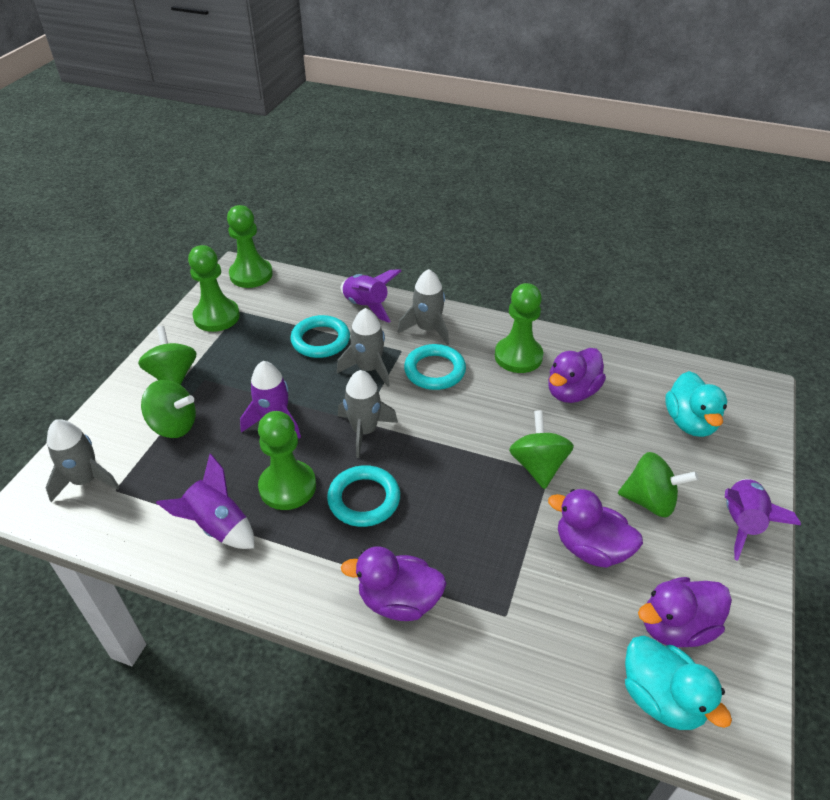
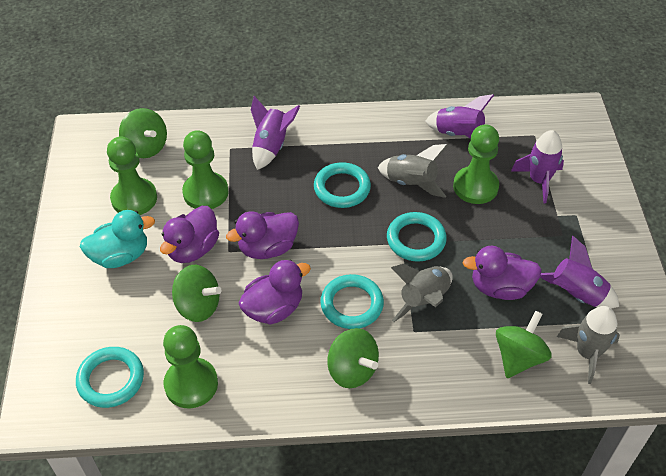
grey rocket: [45,419,120,502] [337,308,390,387] [338,370,398,458] [398,269,449,345] = 4 -> [377,144,448,198] [391,264,453,322] [557,306,620,384] = 3
turquoise duck: [625,636,732,730] [665,371,727,437] = 2 -> [80,210,155,268] = 1
turquoise ring: [290,315,350,358] [327,465,400,527] [404,344,466,390] = 3 -> [76,347,144,408] [314,162,371,208] [320,274,384,329] [387,212,447,262] = 4

